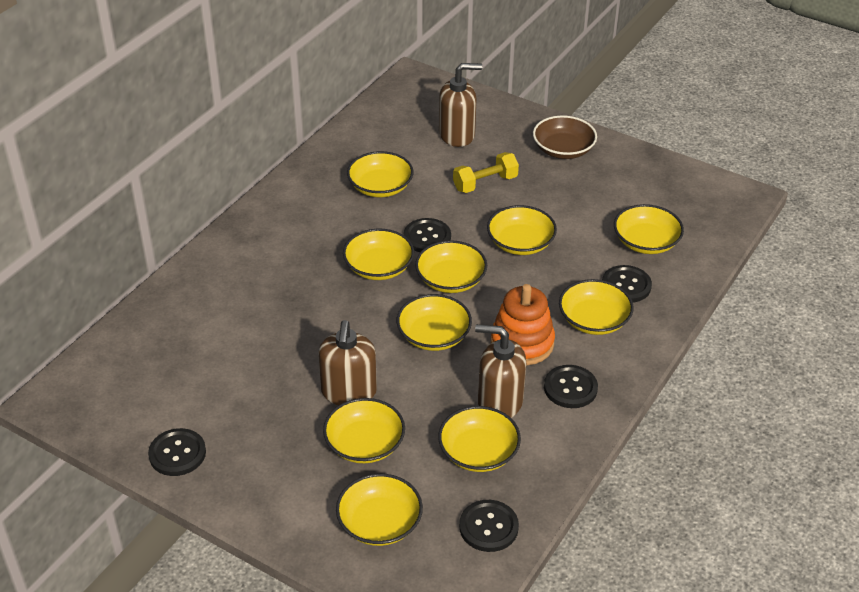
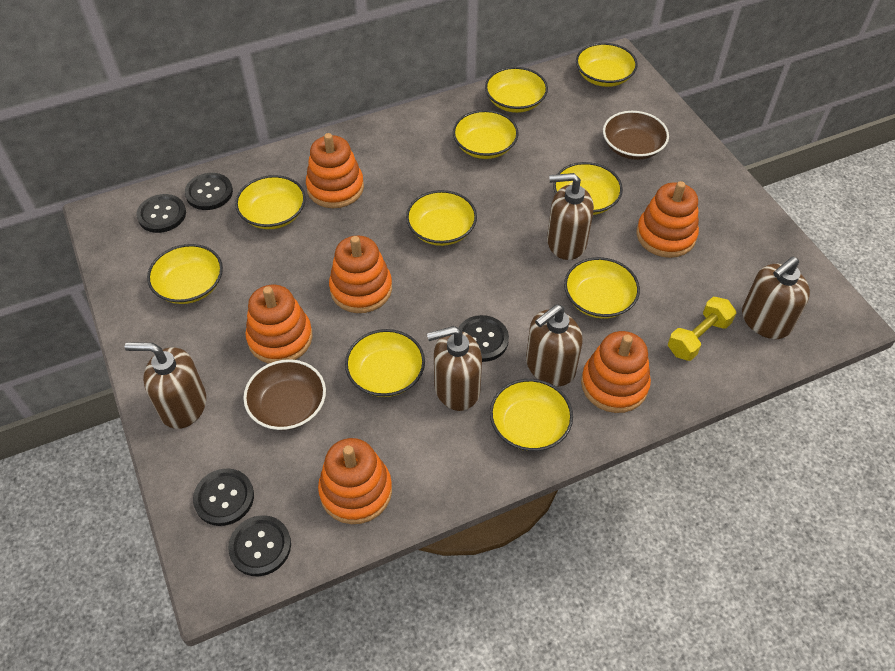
brown bowl: [533,116,597,159] = 1 -> [243,359,326,430] [603,111,669,160] = 2
brown soap dispenser: [318,320,377,405] [439,63,482,147] [475,324,526,418] = 3 -> [125,342,206,429] [427,326,482,411] [526,304,583,386] [547,173,594,260] [742,256,810,339] = 5
orange stacking toy: [491,284,555,365] = 1 -> [245,285,313,364] [306,133,364,208] [318,438,392,524] [329,236,392,313] [581,331,651,413] [636,181,699,258] = 6

